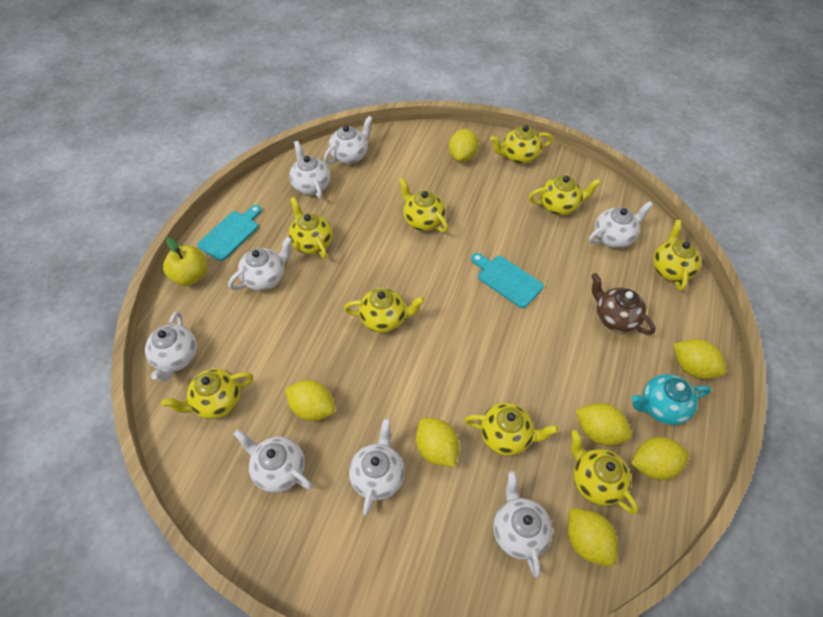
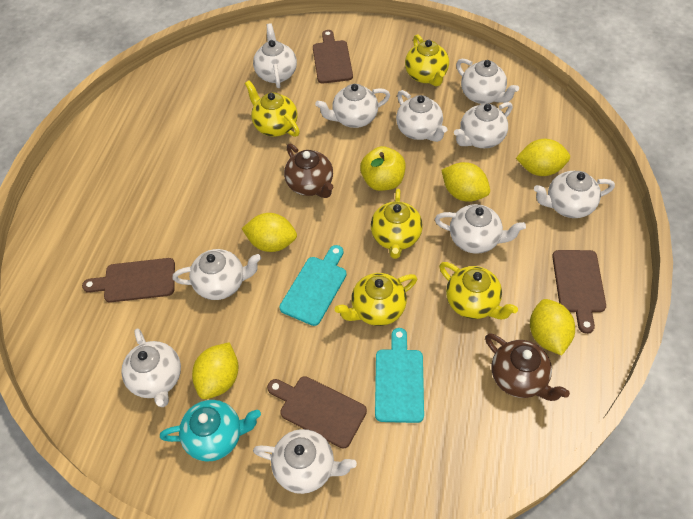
brown cutting board: none = 0 -> [82,258,175,303] [267,376,367,448] [313,30,353,84] [552,250,606,334] = 4
brown teapot: [591,273,656,335] = 1 -> [284,144,333,198] [485,333,570,401] = 2
white teapot: [145,311,197,382] [228,237,292,291] [234,429,313,493] [289,141,330,199] [324,116,373,164] [349,418,405,516] [493,471,553,578] [589,201,653,248] = 8 -> [121,328,181,407] [173,249,261,300] [253,23,297,88] [253,429,357,494] [315,84,390,128] [396,90,447,142] [435,204,526,254] [454,102,513,148] [456,59,519,104] [534,171,615,218] = 10
yellow lemon: [285,380,335,421] [416,418,459,467] [449,129,479,162] [568,508,618,566] [576,403,632,446] [631,437,689,480] [673,339,726,379] = 7 -> [192,342,239,399] [242,213,297,252] [441,162,490,202] [516,139,570,176] [530,299,575,355] = 5
yellow teapot: [162,368,253,419] [289,197,333,259] [344,288,425,333] [399,178,448,233] [465,402,559,456] [490,125,553,164] [529,176,601,215] [571,430,638,514] [653,220,701,291] = 9 -> [245,80,300,137] [335,273,417,326] [371,189,423,259] [405,34,449,86] [439,262,518,319] = 5

